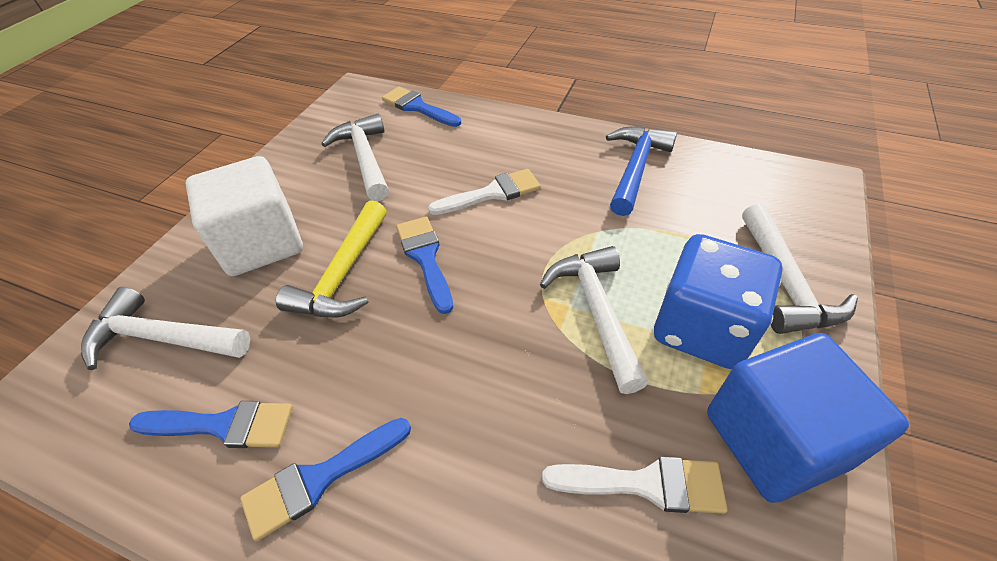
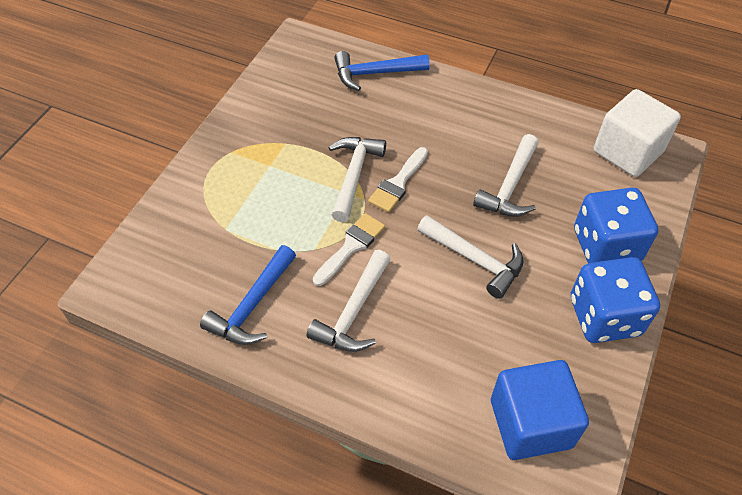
blue brush: [129,401,293,448] [240,418,411,541] [382,87,461,127] [396,217,453,314] = 4 -> none = 0
blue dice: [654,234,783,369] = 1 -> [571,257,660,343] [574,188,658,263] = 2
blue hammer: [606,126,677,216] = 1 -> [200,245,296,345] [334,51,430,91] = 2
yellow hammer: [276,200,387,318] = 1 -> none = 0

